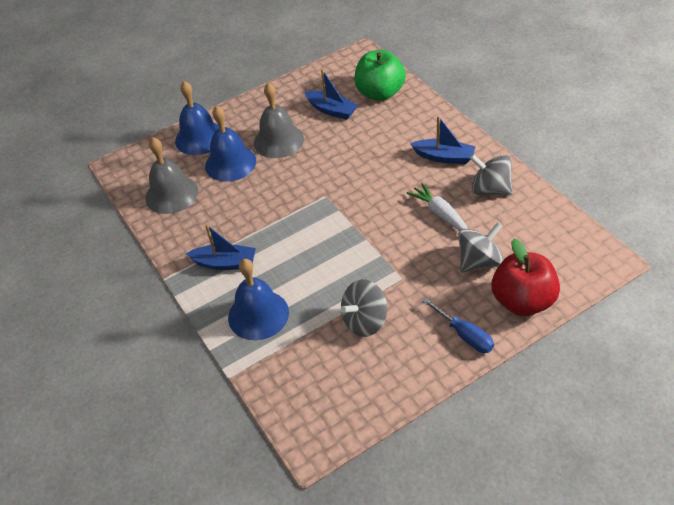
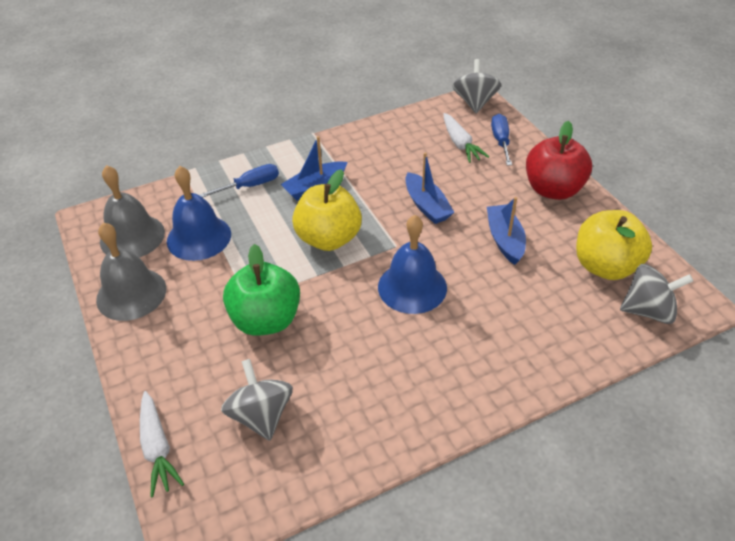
blue bell: [175,81,219,155] [205,106,256,182] [228,259,289,340] = 3 -> [167,166,231,261] [378,215,447,314] = 2
blue screwdriver: [422,298,494,353] = 1 -> [199,164,279,198] [491,114,512,165] = 2
white carrot: [407,183,468,231] = 1 -> [140,391,184,497] [443,113,489,163] = 2
yellow apple: none = 0 -> [292,169,362,251] [576,210,652,280] = 2

